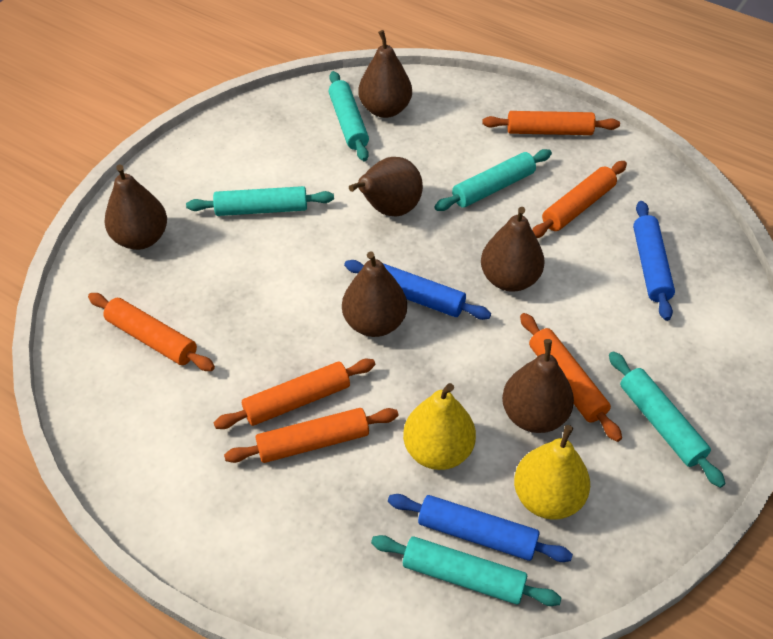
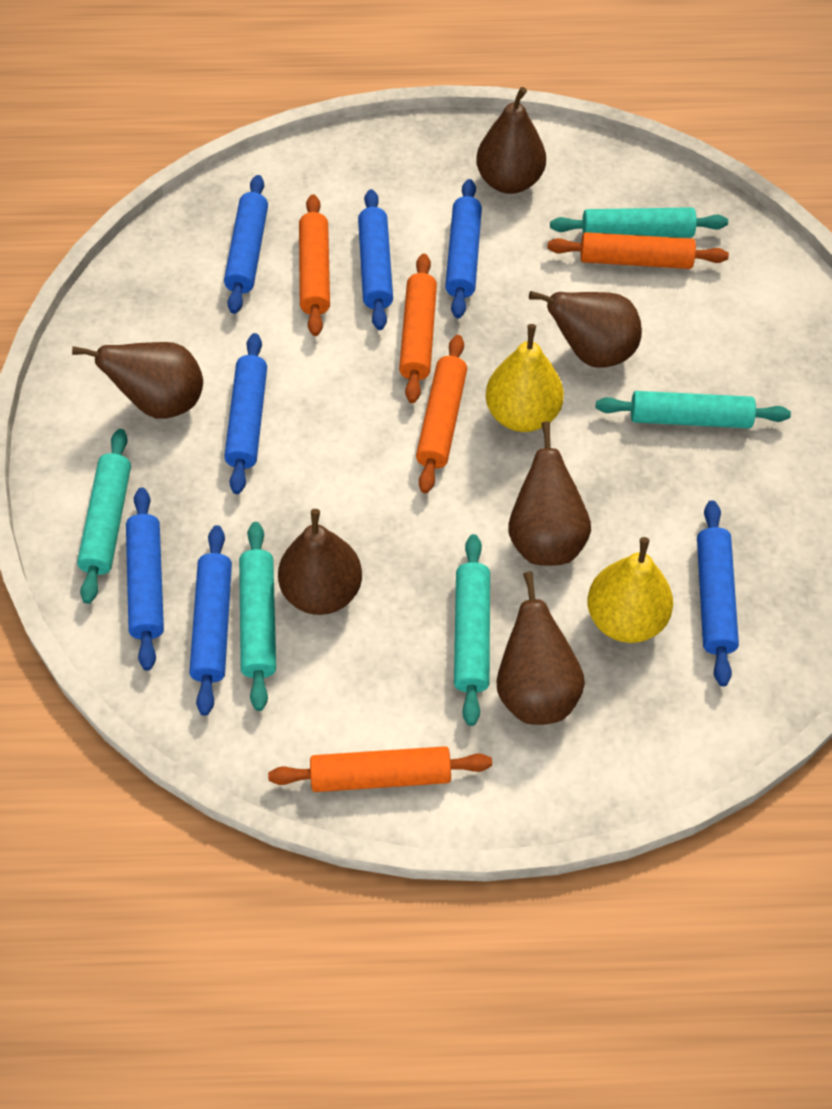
blue rolling pin: [344,260,491,320] [388,494,573,562] [633,201,675,321] = 3 -> [126,488,164,671] [189,525,232,716] [224,175,268,314] [224,333,267,494] [358,189,393,330] [445,179,482,318] [697,500,739,686] = 7
orange rolling pin: [88,293,215,371] [214,359,375,429] [224,408,399,463] [482,111,620,135] [520,313,622,442] [532,161,627,238] = 6 -> [268,746,492,792] [299,194,330,336] [399,254,437,403] [416,335,467,493] [547,232,729,269] = 5

